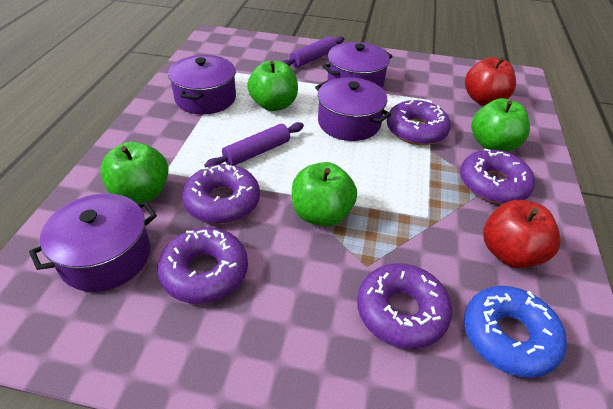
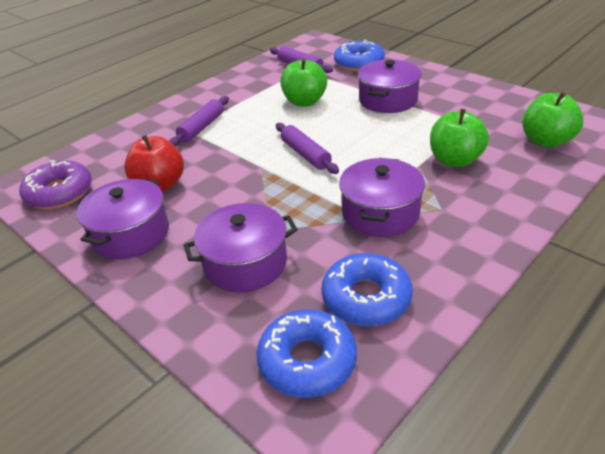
blue donut: [464,286,567,378] = 1 -> [256,309,357,398] [321,253,413,326] [334,39,385,71] = 3
green apple: [100,141,169,204] [247,60,298,111] [292,162,357,226] [471,98,530,152] = 4 -> [280,58,327,107] [430,109,489,167] [522,92,584,148] = 3
purple donut: [157,227,248,304] [182,164,260,224] [357,263,452,349] [387,100,451,145] [460,148,535,204] = 5 -> [19,160,92,209] = 1
purple rolling pin: [205,122,304,167] [282,36,344,68] = 2 -> [169,96,229,146] [270,46,333,73] [276,123,339,174] = 3
red apple: [465,57,516,106] [483,200,561,268] = 2 -> [124,135,184,192] = 1

